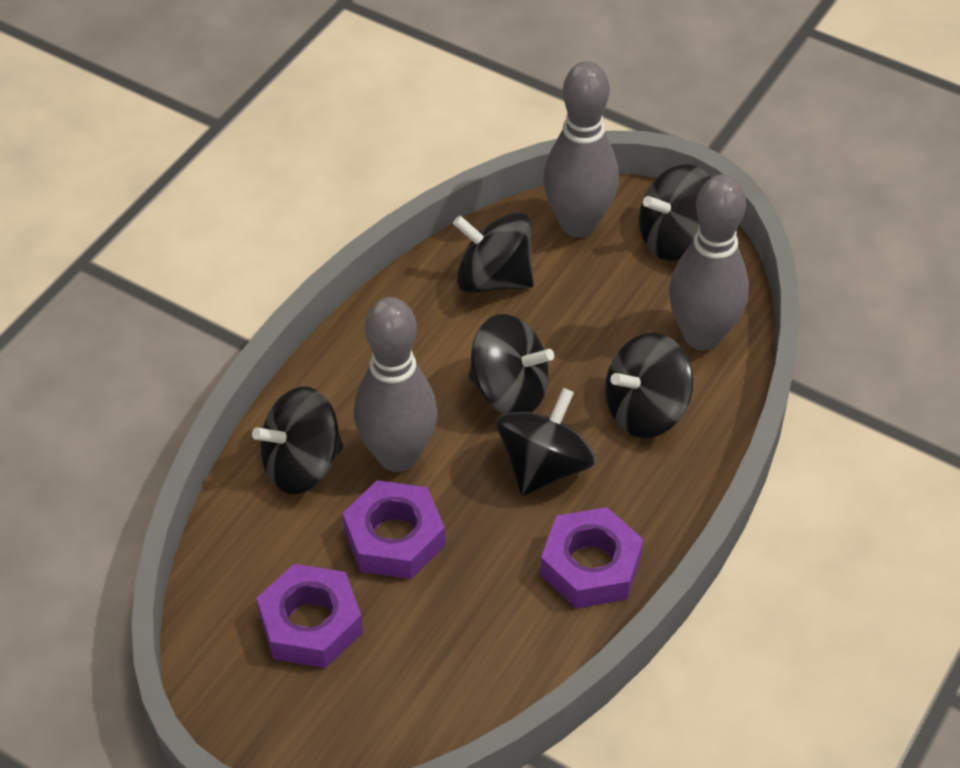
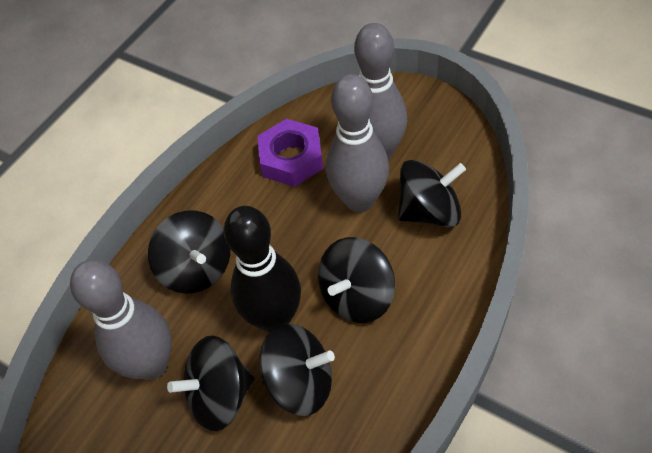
black bowling pin: none = 0 -> [224,206,301,332] = 1
black spinning top: [252,387,343,494] [453,212,534,293] [469,314,554,414] [496,388,596,496] [605,333,693,438] [639,164,711,261] = 6 -> [148,211,230,294] [167,335,254,431] [259,324,335,416] [318,237,395,323] [398,160,466,227] = 5
purple nut: [257,564,363,668] [343,480,445,579] [540,507,644,608] = 3 -> [258,119,323,187] = 1

